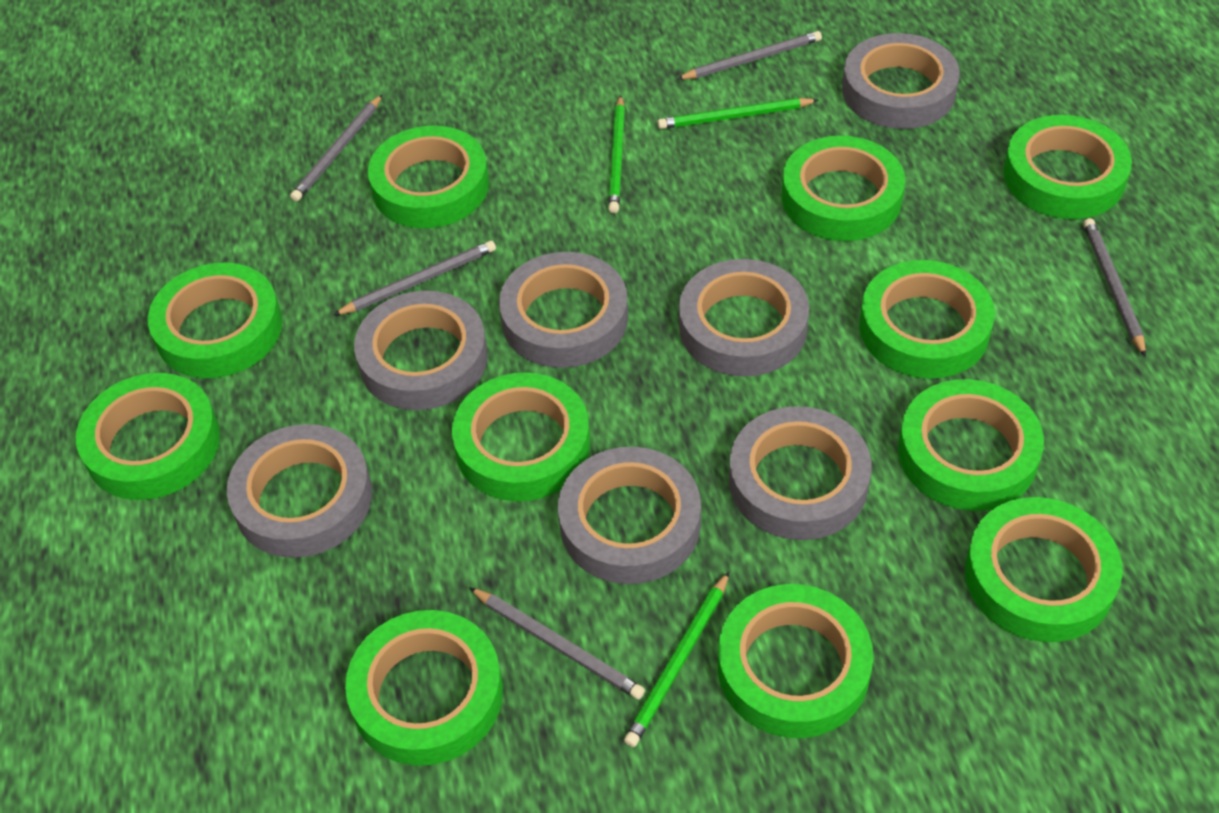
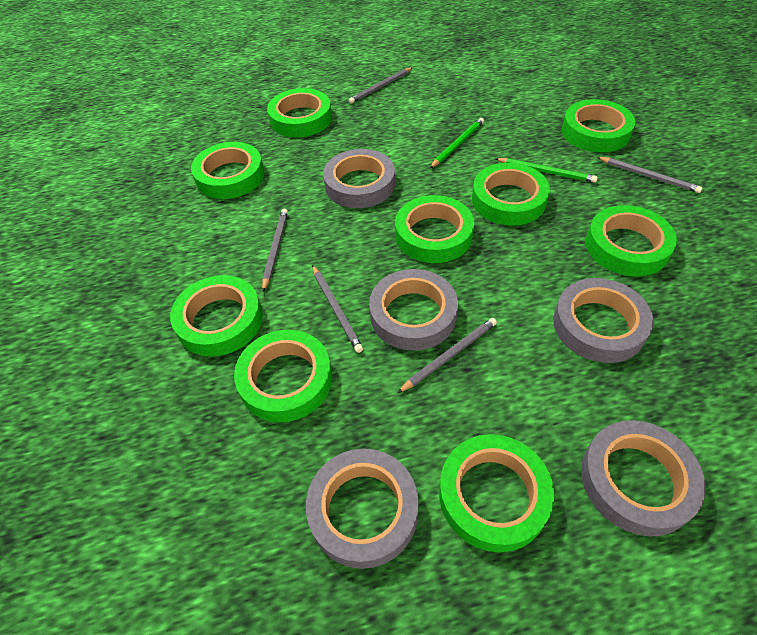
green pencil: [608,95,625,213] [624,572,729,747] [658,98,818,129] = 3 -> [430,118,484,168] [495,158,598,183] = 2
green tape: [76,373,220,500] [148,263,282,378] [345,610,503,766] [368,126,489,228] [452,372,590,501] [718,584,873,738] [782,136,905,241] [859,260,995,379] [898,379,1044,511] [965,497,1122,642] [1003,115,1132,219] = 11 -> [170,275,263,357] [191,142,264,199] [234,330,332,422] [267,88,332,137] [395,195,474,263] [439,434,554,552] [472,163,550,226] [562,99,635,152] [586,205,677,277] = 9
grey tape: [227,424,372,558] [354,291,488,410] [499,252,628,368] [558,447,701,584] [679,259,809,377] [729,406,872,540] [842,33,960,129] = 7 -> [306,449,419,569] [323,149,395,208] [369,269,458,351] [553,278,653,363] [581,420,706,537] = 5

